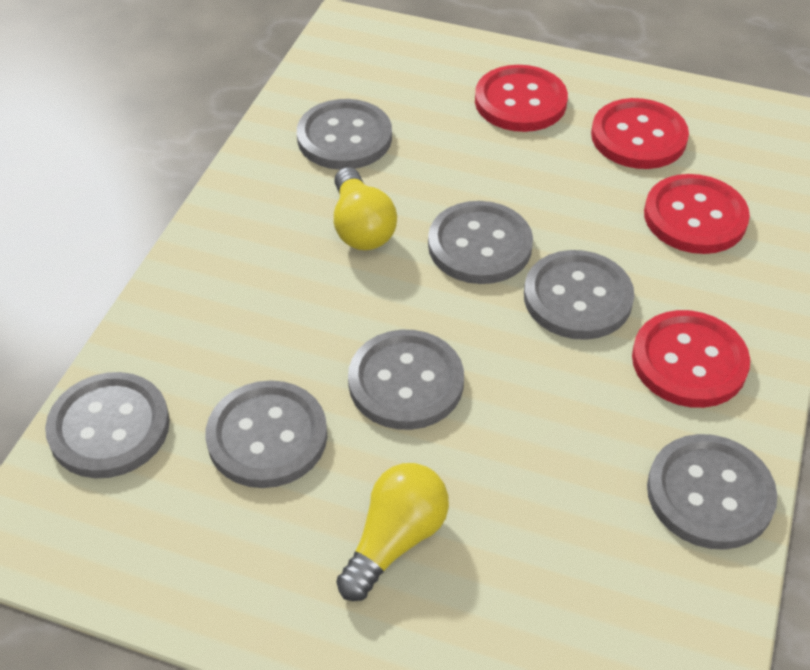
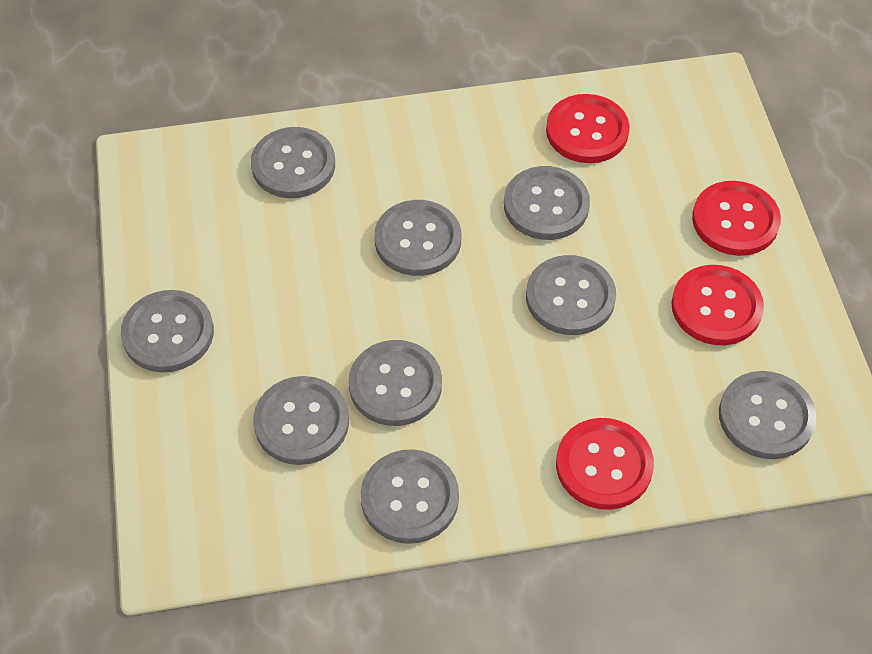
grey button: [45,372,170,478] [206,380,327,488] [297,99,392,170] [348,330,464,430] [428,201,533,284] [524,250,634,340] [647,434,777,550] = 7 -> [121,290,214,373] [251,127,335,198] [253,376,349,465] [349,340,442,426] [361,449,459,544] [374,200,461,276] [504,166,590,240] [526,255,616,335] [719,371,816,459] = 9
yellow light bulb: [334,167,397,250] [336,463,449,601] = 2 -> none = 0

